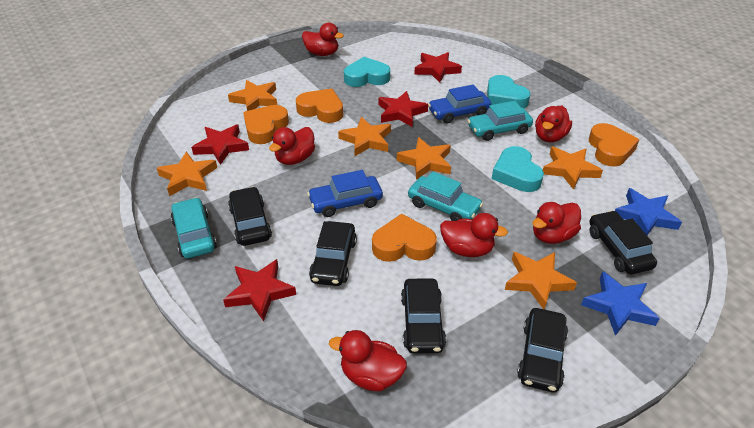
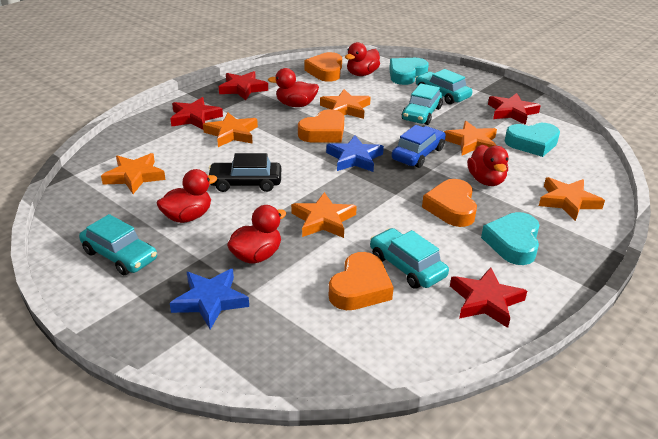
black car: [228,187,272,246] [309,221,357,286] [401,279,446,353] [517,308,568,392] [589,210,657,274] = 5 -> [207,153,281,192] = 1
blue car: [307,170,383,217] [428,85,491,124] = 2 -> [392,125,446,168] = 1
red duck: [269,127,315,165] [302,23,344,56] [329,330,407,391] [440,213,508,257] [532,202,581,244] [535,106,572,142] = 6 -> [157,169,217,223] [227,205,286,264] [268,68,319,107] [345,42,380,76] [467,145,509,186] = 5
turquoise car: [171,197,217,259] [408,171,483,221] [467,101,533,141] = 3 -> [79,214,157,275] [370,228,449,289] [402,83,443,125] [416,69,472,105] = 4

